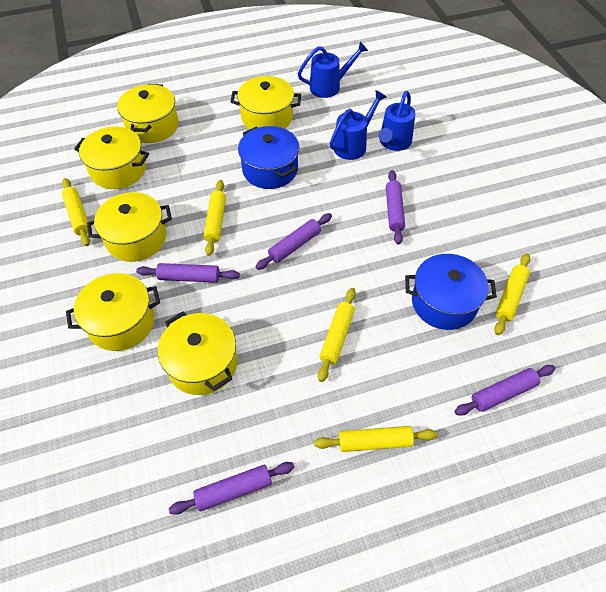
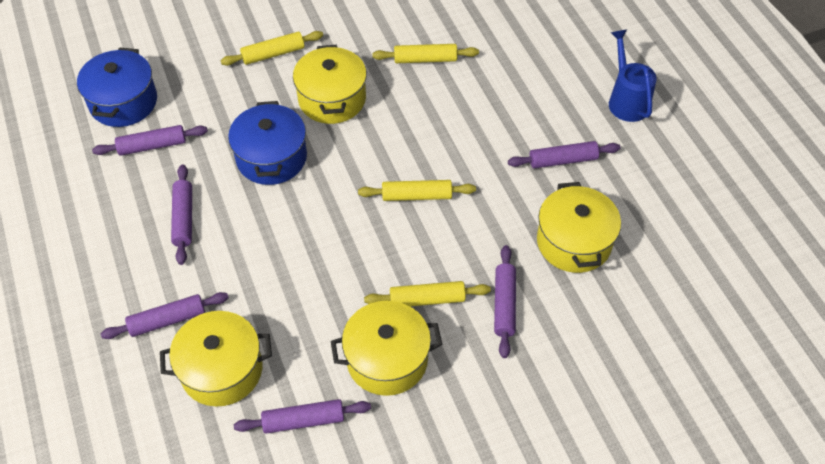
blue watering can: [298,41,368,98] [330,90,387,160] [378,91,415,151] = 3 -> [609,30,657,122] = 1
purple rolling pin: [136,263,240,283] [169,462,295,515] [255,213,332,270] [386,170,405,245] [454,365,555,416] = 5 -> [92,125,208,156] [100,292,229,339] [171,164,192,265] [234,399,371,434] [494,245,516,358] [508,141,620,169] = 6
yellow pot: [66,273,160,351] [74,127,149,189] [87,192,172,262] [117,84,178,143] [158,312,237,395] [230,76,301,129] = 6 -> [160,311,272,407] [293,45,367,124] [331,301,443,396] [537,182,621,273] = 4
yellow rolling pin: [62,178,90,246] [204,180,226,256] [314,426,438,452] [318,288,356,382] [494,253,530,335] = 5 -> [221,31,323,66] [358,180,476,201] [364,281,491,306] [372,44,479,63] = 4

